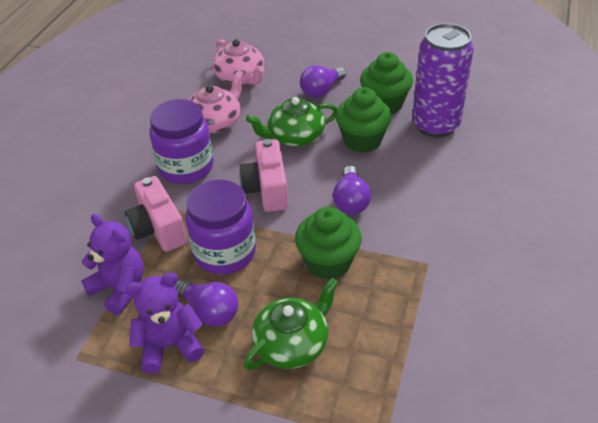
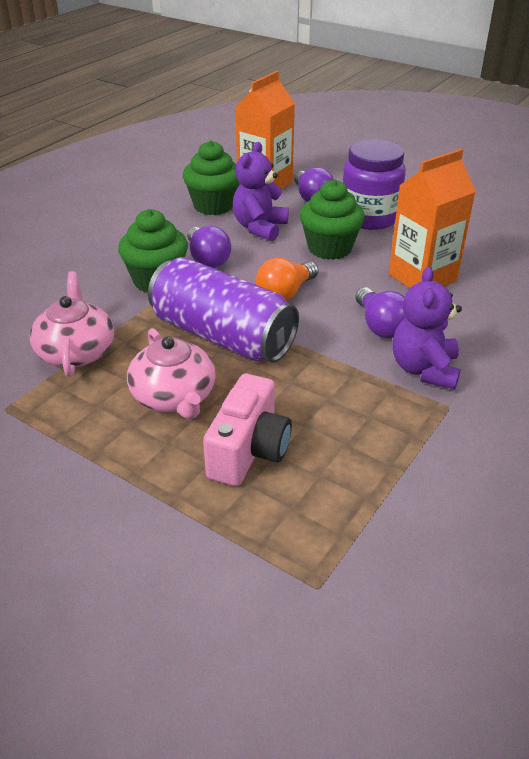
green teapot: [244,277,339,370] [246,97,337,146] = 2 -> none = 0
orange carton: none = 0 -> [235,71,295,189] [389,149,476,288] = 2
orange light bulb: none = 0 -> [256,258,319,301] = 1
pink camera: [125,176,187,252] [239,139,288,212] = 2 -> [203,374,292,486] = 1
purple jar: [150,99,213,184] [185,180,256,274] = 2 -> [342,139,406,230] = 1

